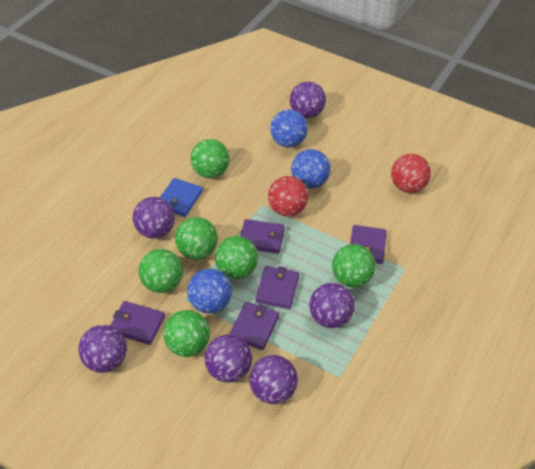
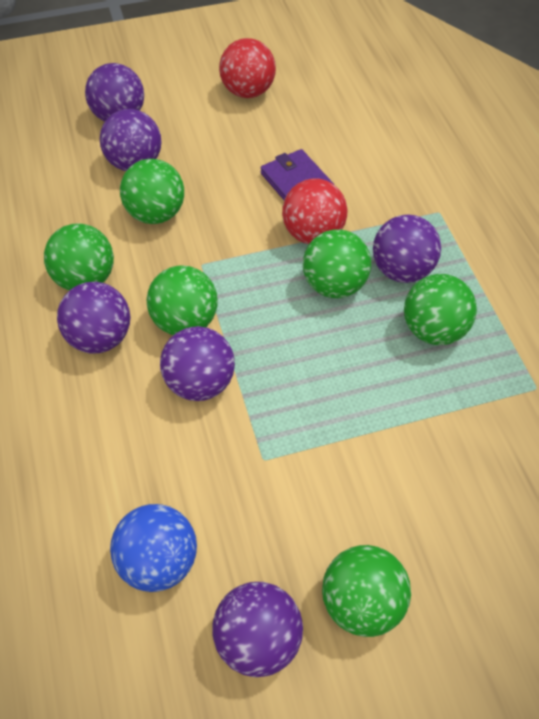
blue ball: [187,269,232,314] [270,110,308,147] [291,149,331,189] = 3 -> [110,504,197,592] = 1
blue wallet: [160,178,203,217] = 1 -> none = 0
purple wallet: [110,301,165,345] [229,302,279,350] [240,219,285,254] [255,266,299,309] [350,225,387,264] = 5 -> [261,149,334,200] = 1

